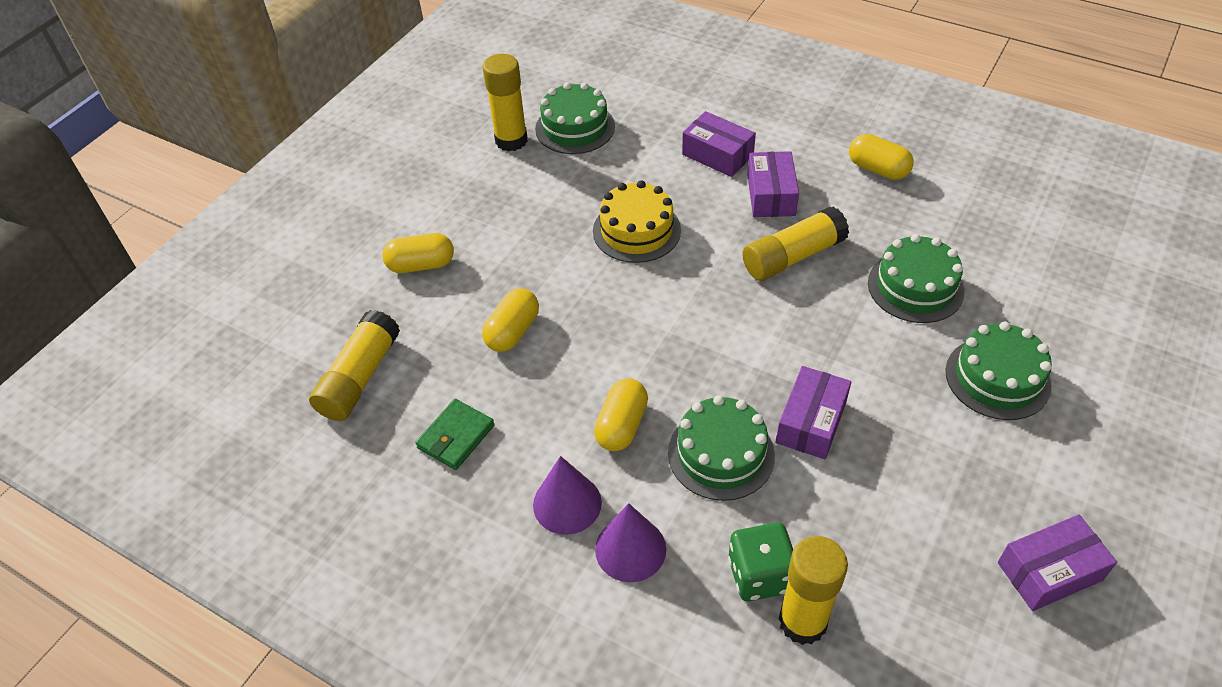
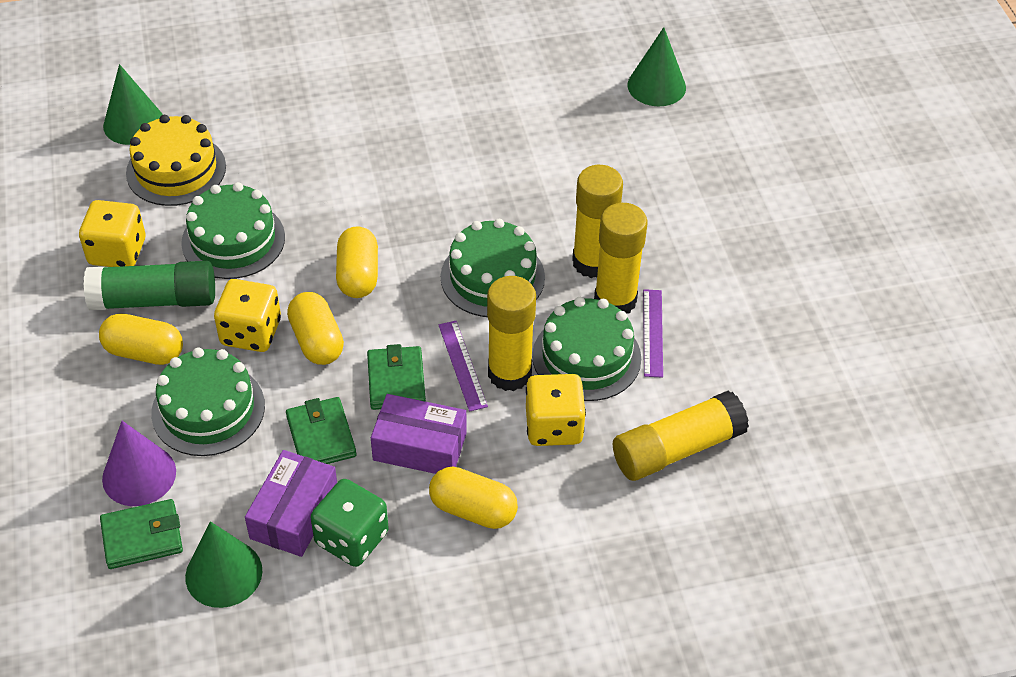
green cone: none = 0 -> [103,64,163,145] [185,521,262,608] [627,27,686,106] = 3
green glue stick: none = 0 -> [84,261,215,310] = 1
green wallet: [415,399,495,470] = 1 -> [100,499,183,569] [286,397,356,464] [367,344,426,410] = 3
purple box: [682,111,756,177] [747,151,799,217] [776,366,851,459] [998,514,1117,611] = 4 -> [245,450,337,557] [371,394,467,474] = 2
purple cone: [533,456,602,535] [595,503,666,582] = 2 -> [102,421,176,506] = 1
purple ruler: none = 0 -> [439,321,488,412] [643,289,663,378] = 2
yellow dice: none = 0 -> [79,200,145,267] [214,279,281,352] [526,374,586,446] = 3

